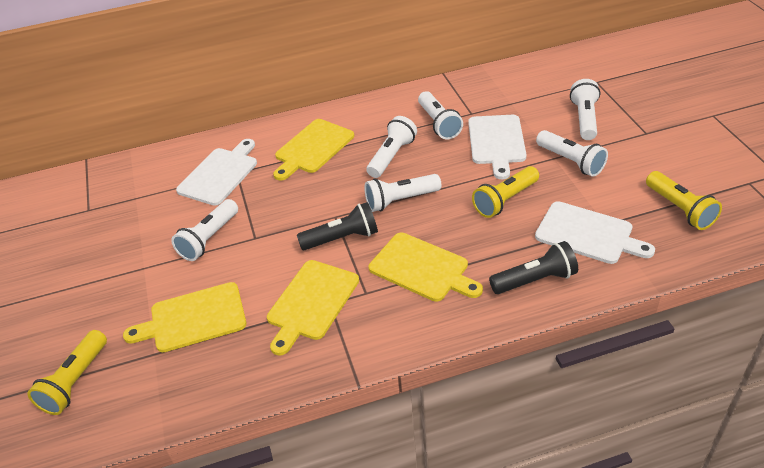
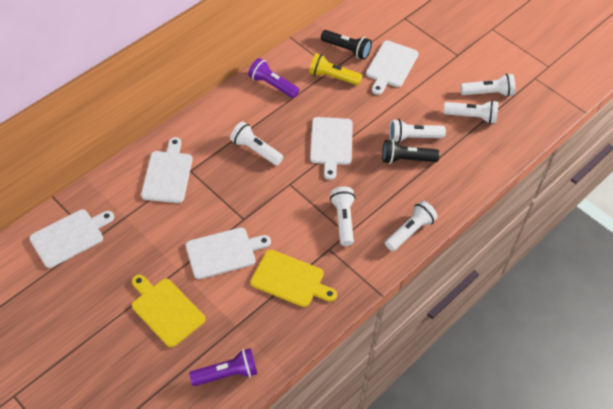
purple flashlight: none = 0 -> [189,348,258,386] [248,58,299,98] = 2
white cutting board: [176,139,257,206] [468,115,527,179] [535,201,655,264] = 3 -> [29,209,114,268] [141,137,192,203] [186,228,271,279] [310,117,353,180] [366,40,419,95] = 5
yellow cutting board: [123,282,246,352] [267,260,359,356] [273,119,354,181] [369,232,483,302] = 4 -> [132,275,205,347] [250,249,337,307] = 2
yellow flashlight: [27,330,107,415] [472,166,539,218] [646,171,722,230] = 3 -> [309,53,362,85] = 1

